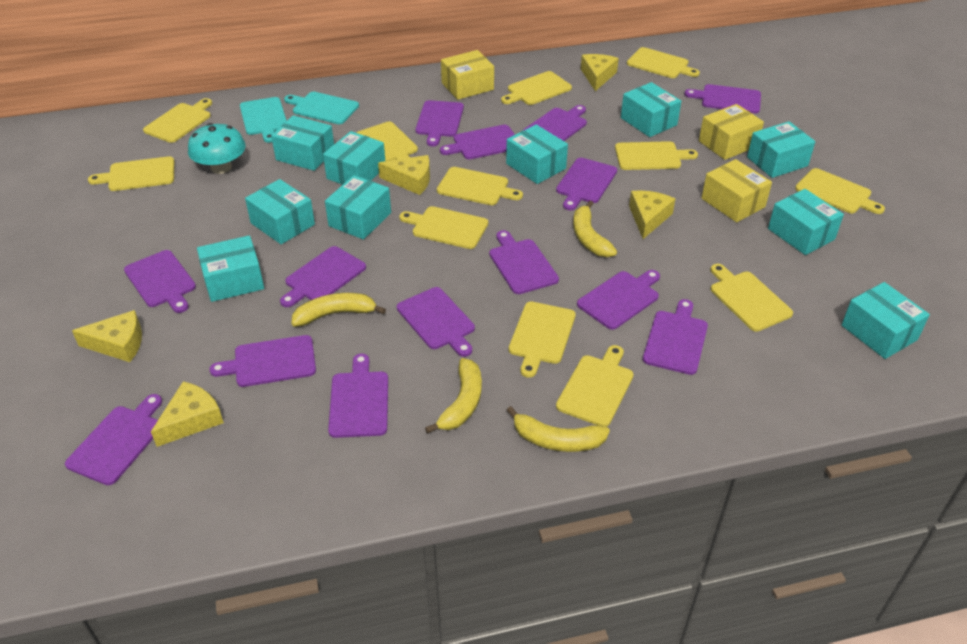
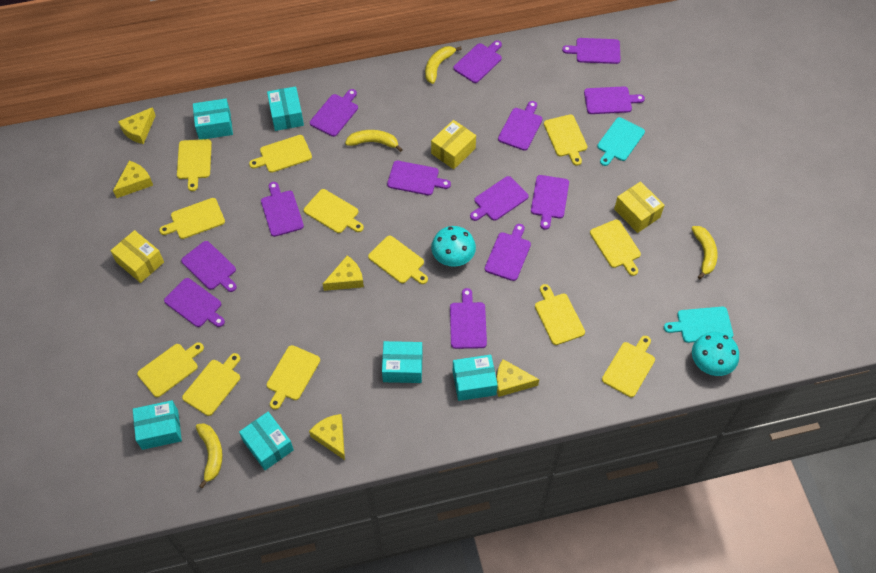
purple cutting board: [65,394,162,485] [124,250,196,313] [209,335,316,387] [280,246,366,307] [328,354,388,438] [397,287,475,357] [416,100,464,146] [440,125,515,159] [489,230,559,294] [523,105,587,141] [556,158,617,210] [577,270,660,330] [643,299,708,375] [684,84,761,113] = 14 -> [164,278,225,327] [181,241,237,292] [261,182,304,237] [310,89,358,137] [387,161,451,195] [450,288,487,349] [453,40,502,83] [470,176,529,221] [485,224,531,281] [498,101,542,151] [531,175,569,230] [562,38,621,64] [584,86,645,114] = 13
turquoise box: [197,235,264,302] [245,179,315,244] [271,115,334,171] [323,131,385,185] [325,175,391,240] [506,125,568,184] [621,82,681,137] [747,121,815,178] [768,189,844,255] [842,282,930,359] = 10 -> [132,400,182,450] [193,99,233,140] [239,412,294,470] [267,86,304,131] [382,341,423,383] [453,355,498,401] = 6
turquoise mushroom: [188,123,246,174] = 1 -> [431,226,476,267] [692,332,739,376] = 2

